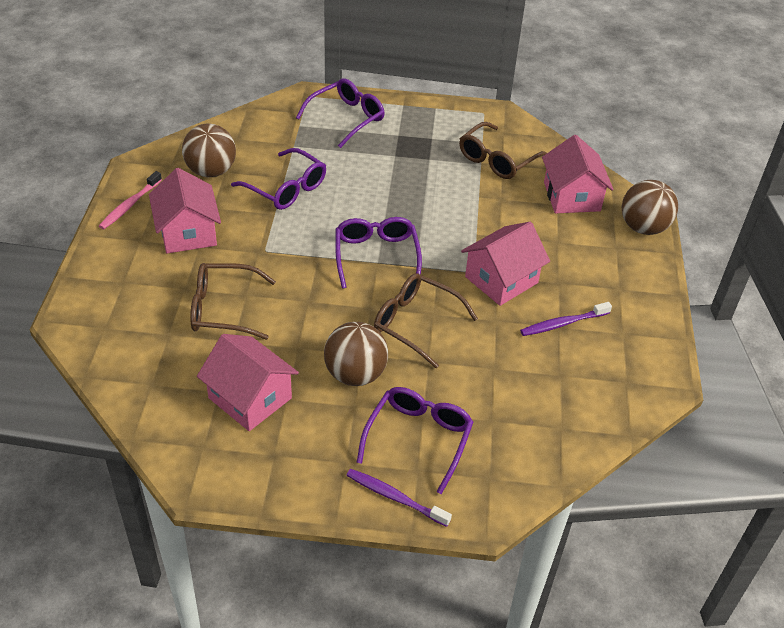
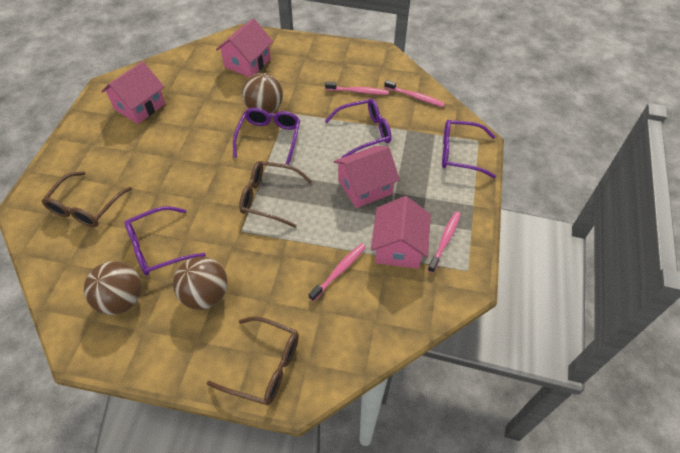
pink toothbrush: [99,171,162,229] = 1 -> [309,243,366,302] [325,82,389,95] [384,80,445,107] [428,211,461,273] = 4
purple toothbrush: [346,469,452,527] [520,302,612,336] = 2 -> none = 0

